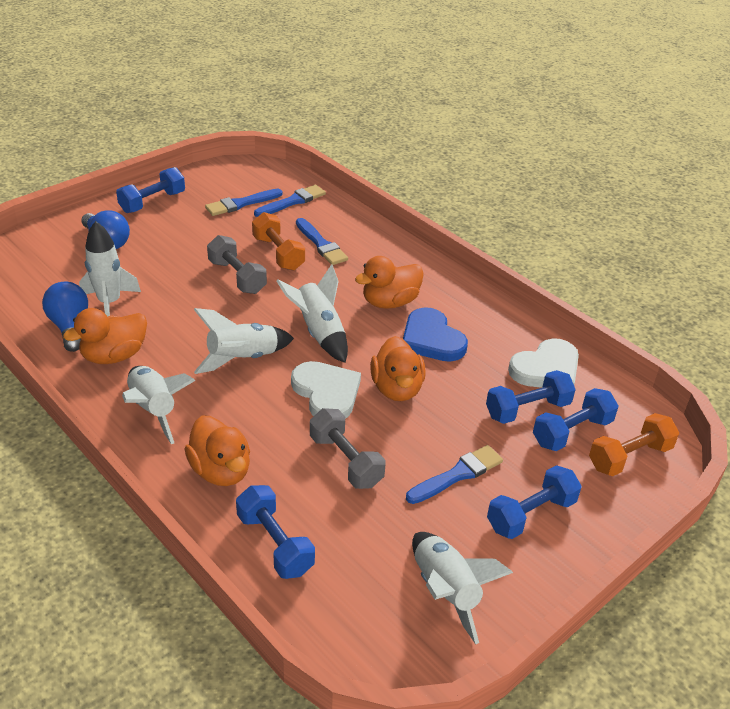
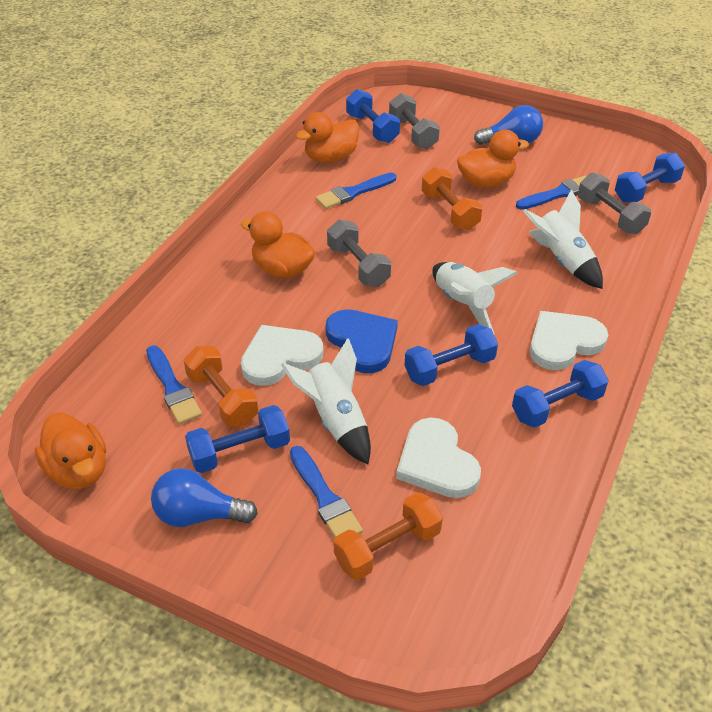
grey dumbbell: [207,235,267,294] [310,408,385,489] = 2 -> [327,220,391,287] [389,93,440,149] [578,172,651,234] = 3
orange dumbbell: [252,212,305,271] [589,413,679,476] = 2 -> [184,346,259,427] [334,492,443,580] [422,167,482,230] = 3
white heart: [291,361,361,419] [508,338,579,388] = 2 -> [241,325,323,386] [396,418,481,498] [530,311,608,370] = 3
white rocket: [79,221,141,317] [122,366,195,444] [194,308,294,374] [276,264,348,363] [412,532,513,644] = 5 -> [281,338,371,464] [432,262,518,334] [523,190,603,289] = 3

